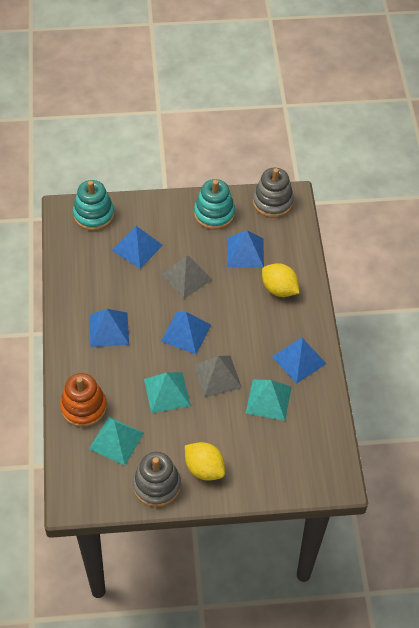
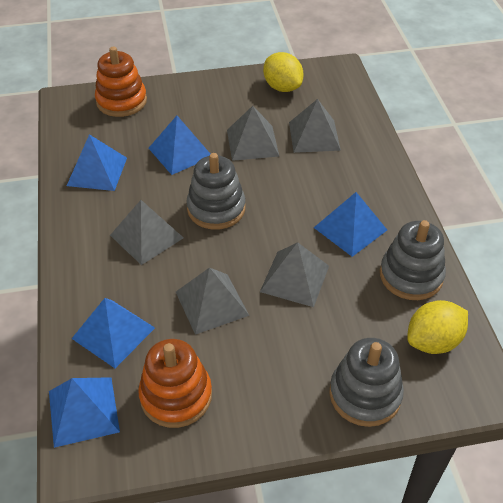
grey pyramid: [161,255,213,299] [193,356,242,397] = 2 -> [110,200,184,265] [176,267,249,335] [227,106,279,161] [260,242,329,307] [289,99,341,153] = 5
grey stacking toy: [133,452,181,507] [253,168,294,218] = 2 -> [186,153,245,230] [329,338,404,427] [380,220,446,300] = 3
orange stacking toy: [60,373,107,427] = 1 -> [95,47,147,117] [138,339,212,428] = 2
turquoise pyramid: [89,417,144,466] [144,372,191,413] [246,379,292,421] = 3 -> none = 0
turquoise stacking toy: [73,180,115,231] [194,179,235,230] = 2 -> none = 0

